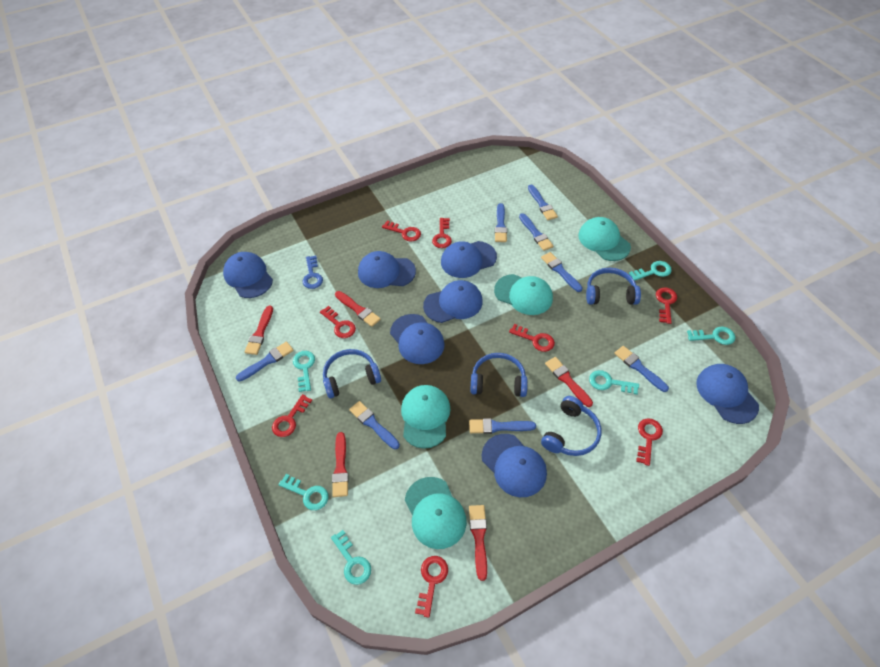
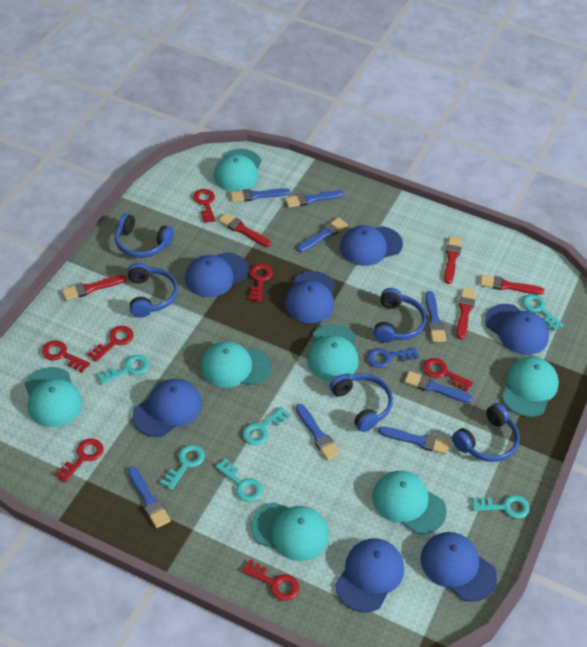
blue headphones: [323,349,381,398] [470,353,528,397] [541,396,602,456] [586,268,641,305] = 4 -> [115,213,174,258] [128,263,178,318] [329,373,393,432] [373,288,426,343] [452,403,520,462] = 5
red key: [272,394,312,437] [320,306,356,338] [382,220,421,241] [415,556,448,618] [432,218,452,248] [509,324,555,352] [636,418,663,466] [656,288,677,324] = 8 -> [42,340,90,372] [55,439,103,482] [87,326,134,362] [193,189,216,223] [242,560,299,601] [249,264,273,302] [423,358,473,392] = 7
turquoise cap: [401,385,451,449] [405,477,467,549] [494,274,553,315] [578,217,631,261] = 4 -> [25,367,82,427] [200,341,272,388] [213,149,262,192] [251,502,329,561] [307,324,359,381] [372,471,447,534] [502,357,559,417] = 7

